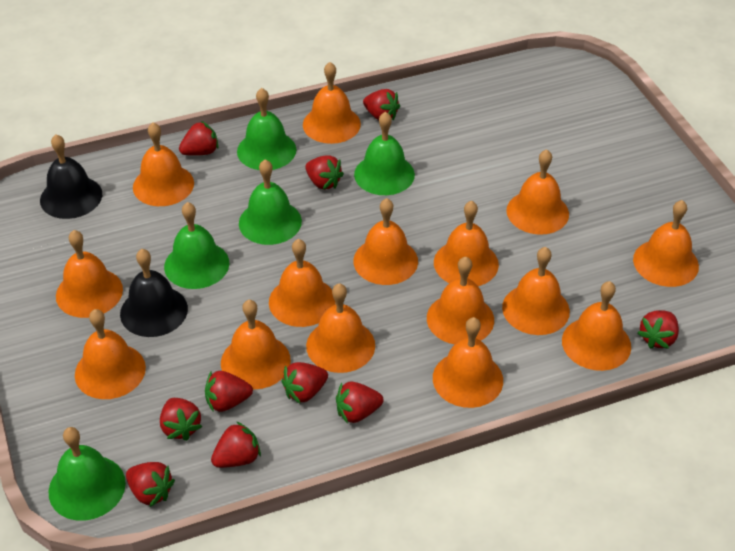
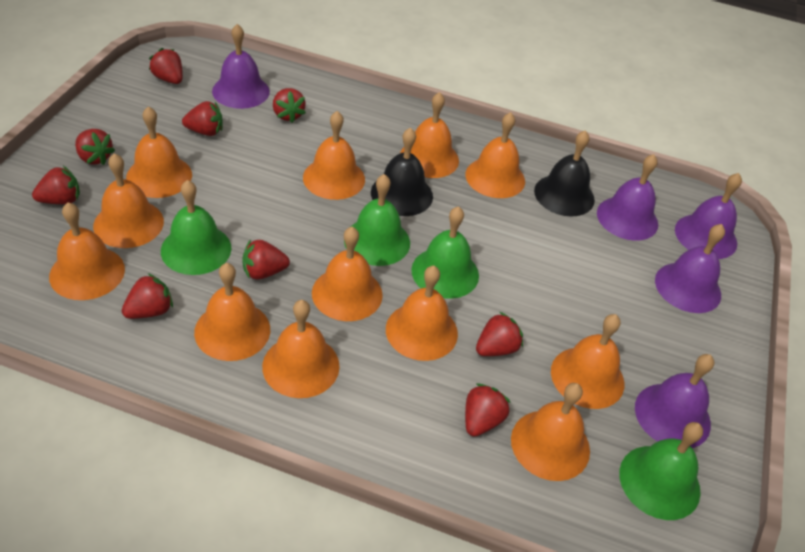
green bell: [49,427,126,521] [164,202,230,289] [237,88,296,170] [239,159,302,245] [354,112,415,195] = 5 -> [161,180,231,275] [344,174,410,266] [411,206,479,299] [619,422,703,520] = 4
orange bell: [56,230,123,318] [75,309,146,399] [133,122,194,206] [221,300,291,389] [269,239,335,327] [303,62,361,144] [306,283,375,373] [353,198,418,285] [427,257,494,344] [433,317,503,408] [434,201,499,286] [502,247,570,335] [506,149,569,235] [562,281,631,371] [633,200,699,287] = 15 -> [49,202,125,300] [93,153,164,248] [126,106,192,198] [194,263,270,361] [262,300,340,398] [303,111,365,200] [312,227,383,321] [386,265,458,361] [400,92,459,178] [466,112,525,198] [511,383,590,481] [551,314,624,409] = 12
purple bell: none = 0 -> [212,24,270,109] [597,154,658,241] [635,354,714,448] [655,224,725,313] [675,173,742,259] = 5
red strawberry: [126,462,175,507] [160,398,202,441] [179,121,219,156] [205,371,253,412] [211,421,261,468] [281,362,328,403] [305,155,344,190] [336,381,383,424] [363,89,400,121] [638,310,679,349] = 10 -> [32,166,80,204] [75,129,115,165] [122,273,173,319] [149,48,183,84] [182,101,223,136] [242,239,290,280] [273,88,306,123] [465,383,511,437] [476,312,523,356] = 9

